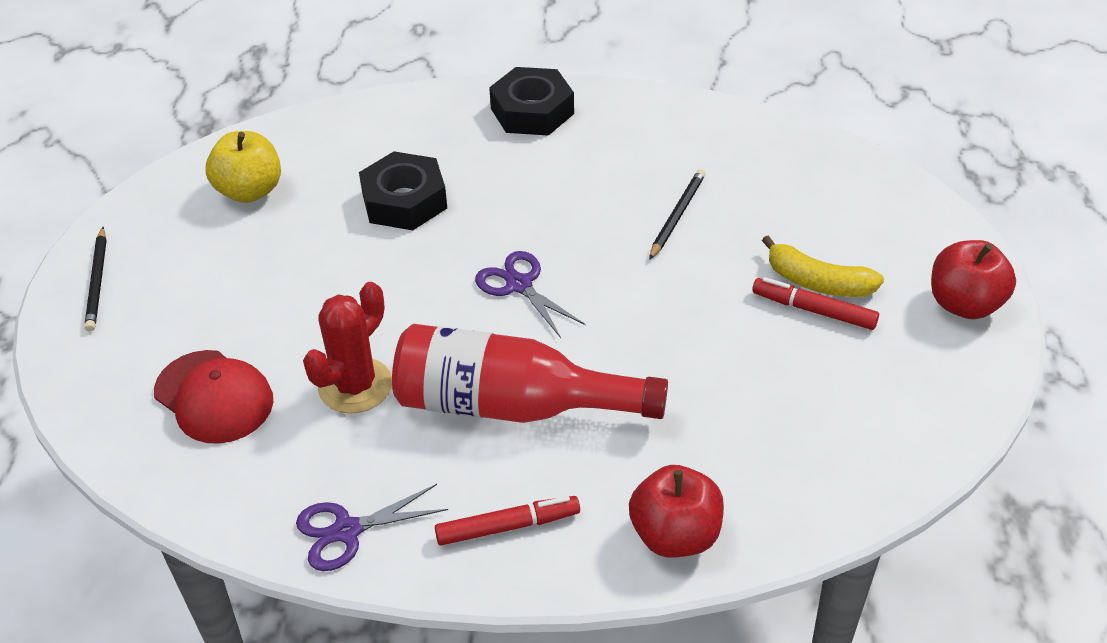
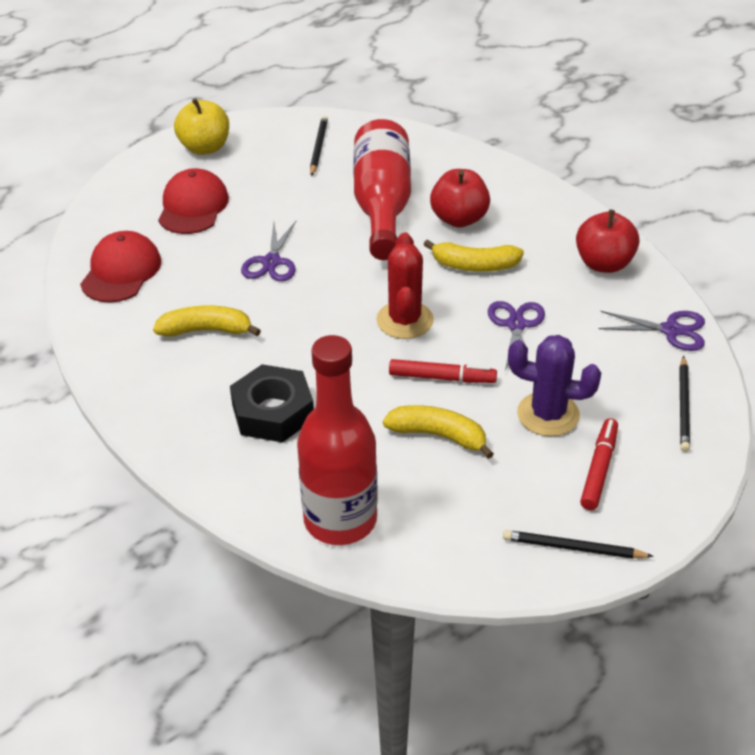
black nut: [359,151,447,230] [489,67,574,136] = 2 -> [230,364,314,443] = 1
black pencil: [84,227,107,332] [649,169,706,260] = 2 -> [310,116,328,176] [503,530,653,559] [679,356,690,452] = 3
purple cactus: none = 0 -> [508,335,601,436] = 1
purple scissors: [296,484,448,571] [475,251,586,338] = 2 -> [241,221,296,281] [488,301,545,371] [598,311,705,351] = 3
red bottle: [392,324,668,423] = 1 -> [297,335,378,545] [354,119,411,260] = 2
red cap: [154,350,273,444] = 1 -> [80,231,161,303] [158,168,229,234] = 2
yellow banana: [762,235,884,297] = 1 -> [153,306,261,337] [383,405,494,459] [423,239,524,272] = 3

